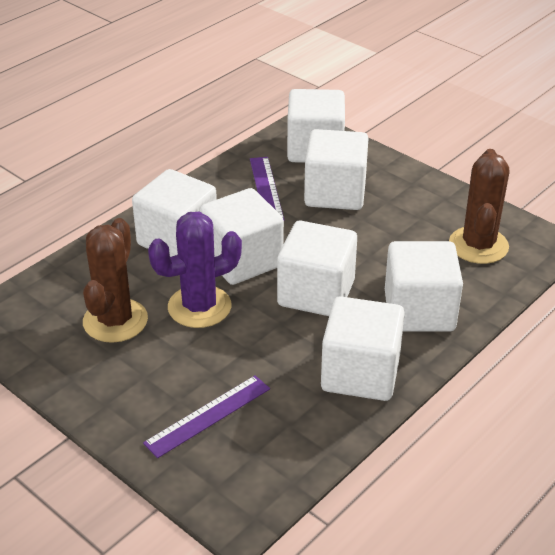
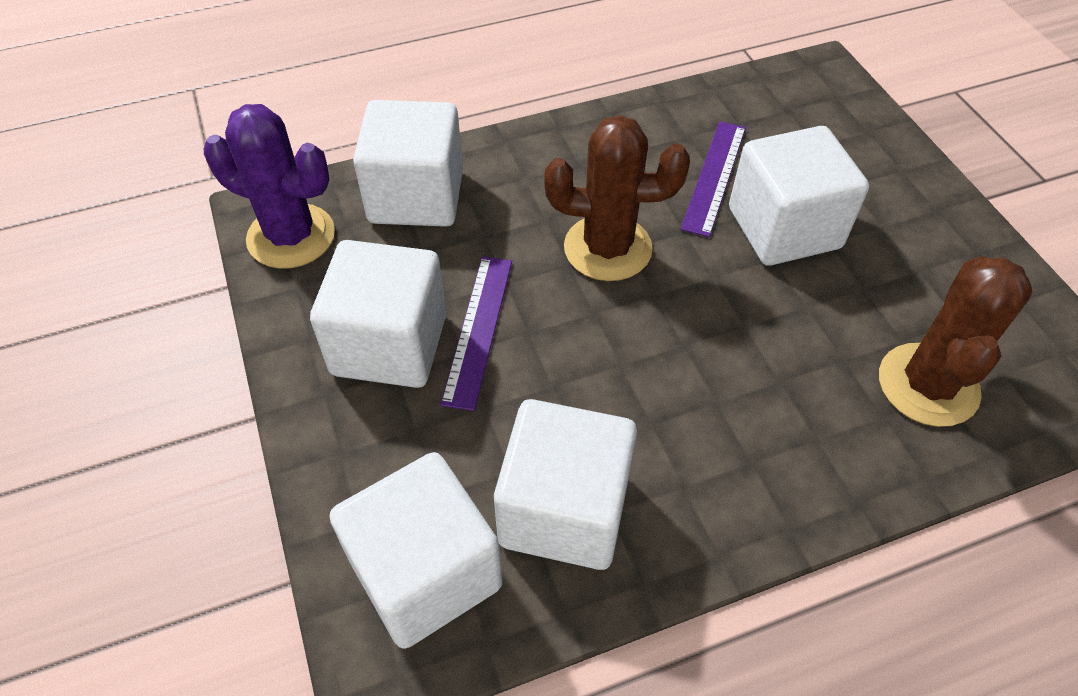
white cube: [132,169,217,257] [199,188,284,285] [277,221,357,316] [287,89,345,163] [304,129,369,210] [321,296,405,401] [385,241,463,332] = 7 -> [310,240,447,388] [329,452,503,649] [353,100,463,227] [494,399,637,570] [729,126,869,266] = 5

